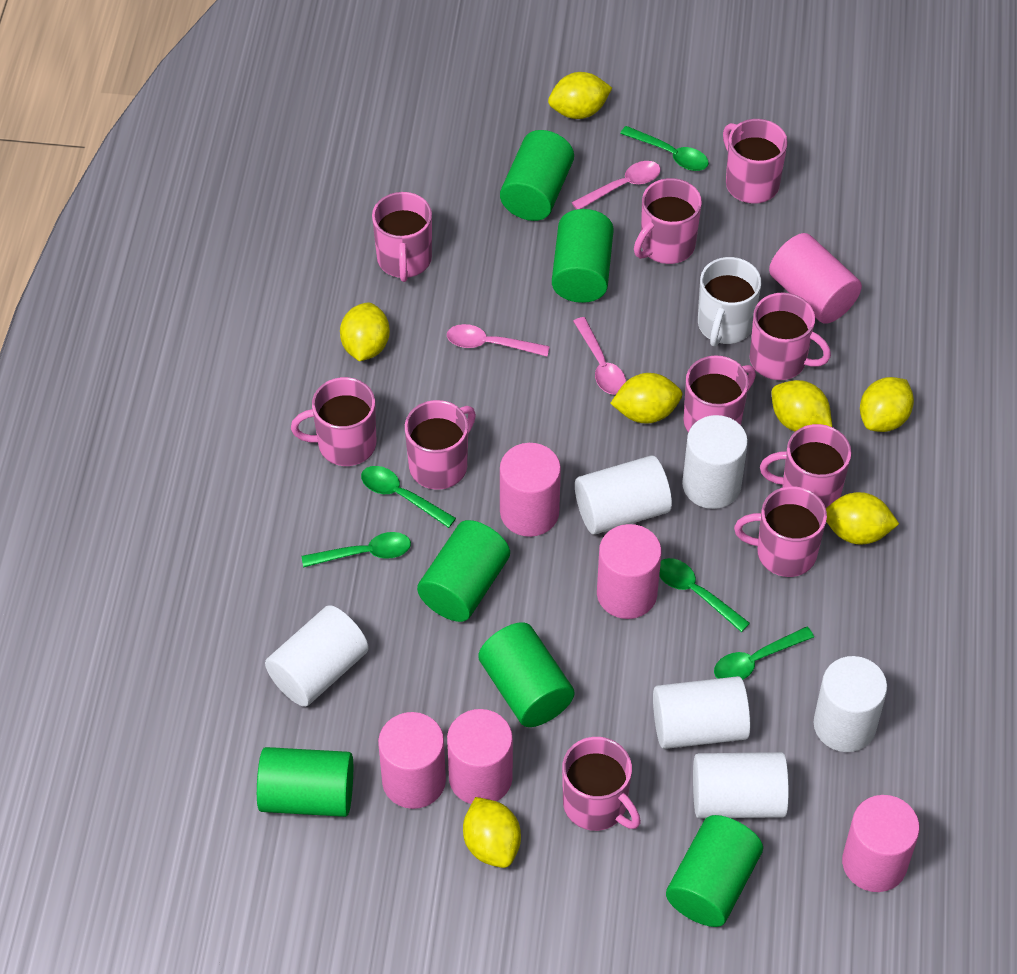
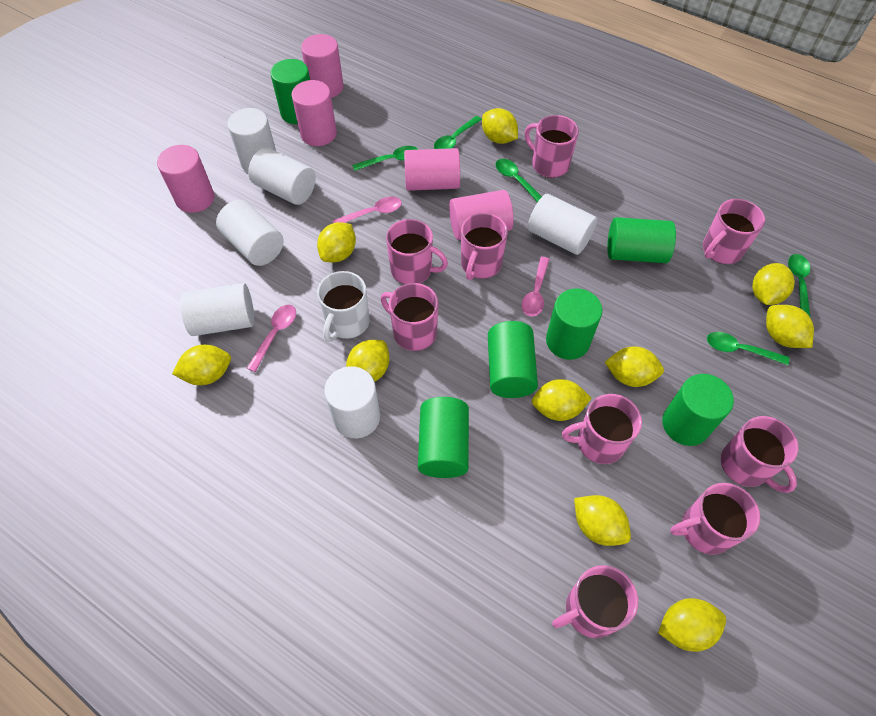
pink cylinder: [378,712,446,809] [447,709,513,804] [500,443,561,537] [597,524,662,619] [769,233,862,324] [842,795,920,892] = 6 -> [157,145,214,213] [291,80,337,146] [301,34,343,98] [404,148,460,191] [449,190,514,240] = 5
pink mug: [291,377,376,466] [372,192,432,282] [405,400,476,490] [562,737,641,831] [634,178,702,264] [683,355,756,432] [723,119,788,204] [734,486,827,577] [750,293,831,380] [760,424,851,508] = 10 -> [381,283,439,351] [386,219,448,284] [461,213,508,280] [525,115,579,178] [552,565,638,638] [562,394,642,464] [670,483,760,555] [703,199,765,264] [721,416,799,493] = 9
yellow lemon: [340,303,390,361] [463,797,521,868] [548,72,612,119] [610,373,683,424] [771,380,832,432] [826,492,899,545] [860,377,914,432] = 7 -> [172,345,231,385] [317,222,356,262] [346,340,389,382] [482,108,518,144] [532,379,592,421] [574,495,631,546] [605,346,664,387] [658,598,726,652] [752,263,795,305] [766,305,814,348] = 10

